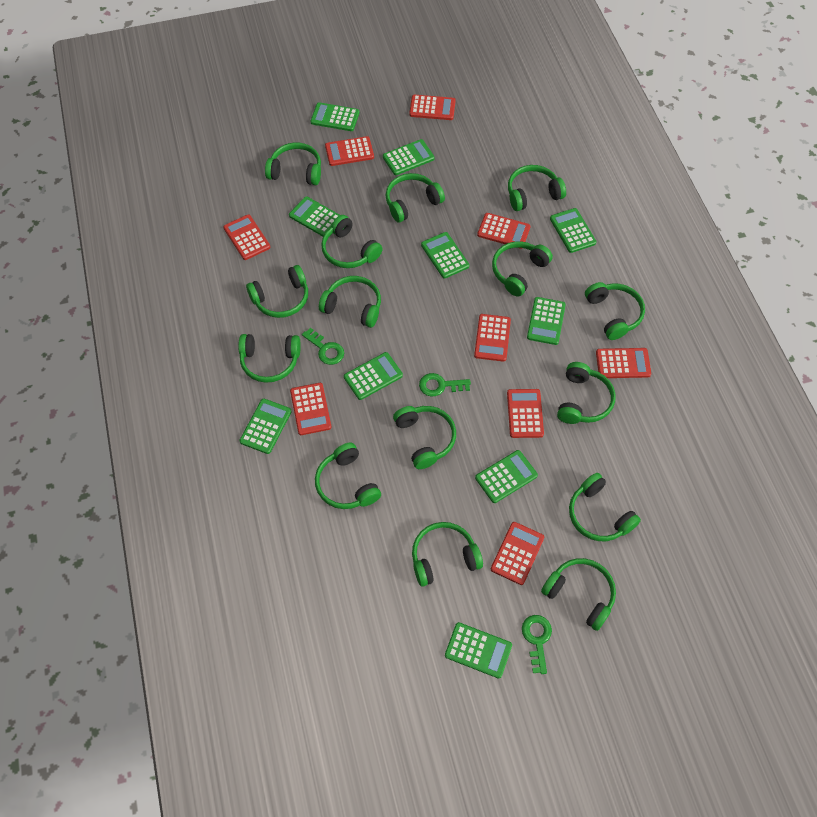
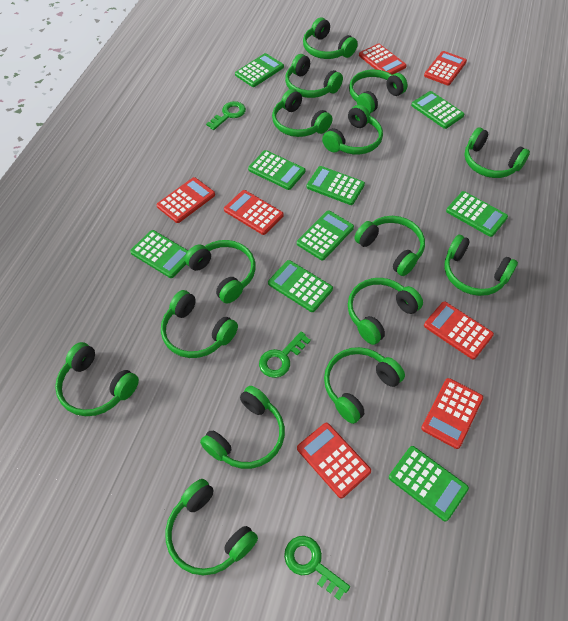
green calculator: [239,399,292,454] [289,196,340,236] [311,102,360,131] [344,352,403,400] [383,139,435,175] [421,232,469,279] [445,622,512,679] [475,450,538,503] [527,297,566,345] [550,208,597,253] = 10 -> [130,230,188,278] [235,53,284,87] [248,150,305,190] [268,260,333,312] [297,210,354,260] [307,166,365,205] [389,446,469,521] [411,91,464,129] [446,191,508,237] = 9
red calculator: [223,214,270,260] [290,383,331,435] [325,136,374,166] [409,95,456,120] [474,314,511,362] [477,213,531,249] [491,522,544,585] [507,389,544,438] [596,348,651,378] = 9 -> [156,177,215,223] [224,190,283,235] [297,423,371,498] [359,44,407,75] [421,378,483,449] [424,51,467,85] [424,301,494,359] = 7

